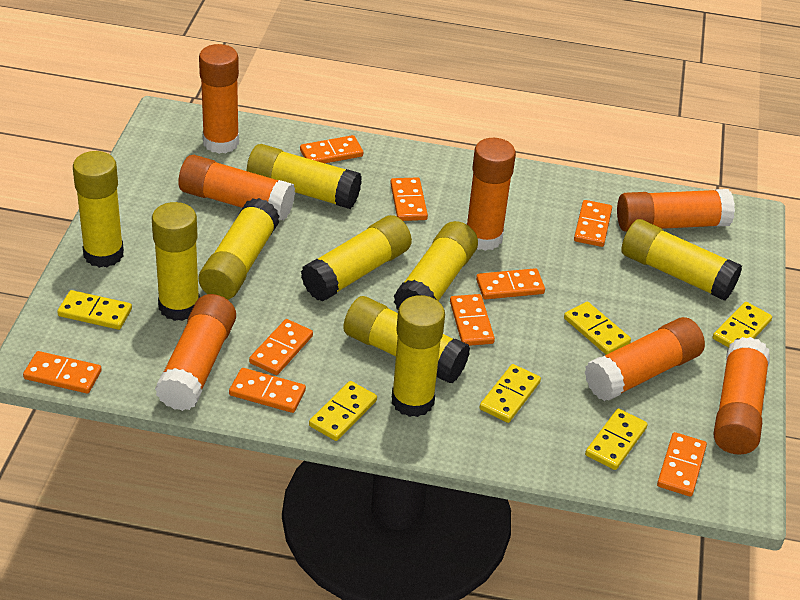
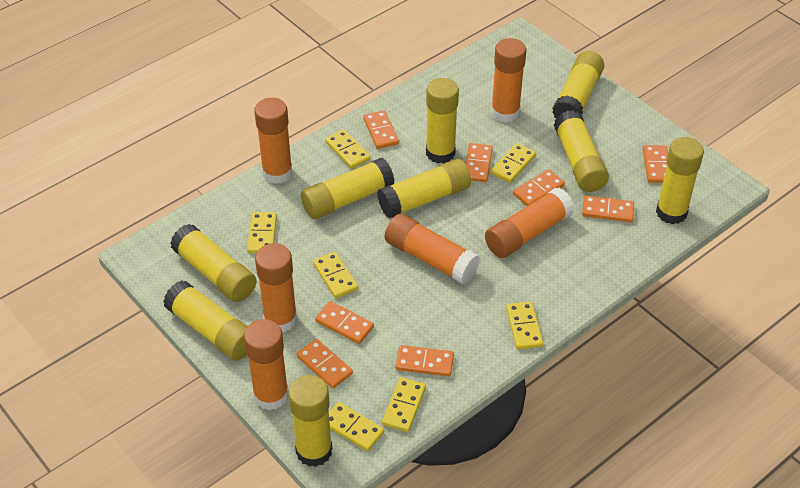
orange domino: [23,351,102,393] [229,368,306,413] [249,319,313,375] [300,135,363,163] [390,177,428,221] [450,294,495,346] [476,268,545,299] [574,200,612,247] [657,432,707,497] = 9 -> [297,339,353,388] [315,301,374,344] [363,110,399,149] [396,345,454,376] [465,143,493,182] [513,169,565,206] [582,195,634,222] [643,145,668,183] = 8
orange glue stick: [155,294,236,411] [178,155,295,221] [199,44,239,154] [467,138,516,251] [585,317,705,401] [617,189,735,232] [714,337,770,455] = 7 -> [244,319,289,410] [254,98,292,184] [255,243,297,332] [385,214,480,284] [485,188,574,258] [491,38,526,123] = 6
yellow domino: [57,290,132,330] [309,381,377,441] [479,364,541,423] [564,302,631,355] [585,409,648,470] [713,302,772,348] = 6 -> [247,212,277,253] [313,252,358,298] [325,130,371,169] [329,402,384,451] [382,377,426,432] [491,143,536,183] [506,301,543,350] = 7

